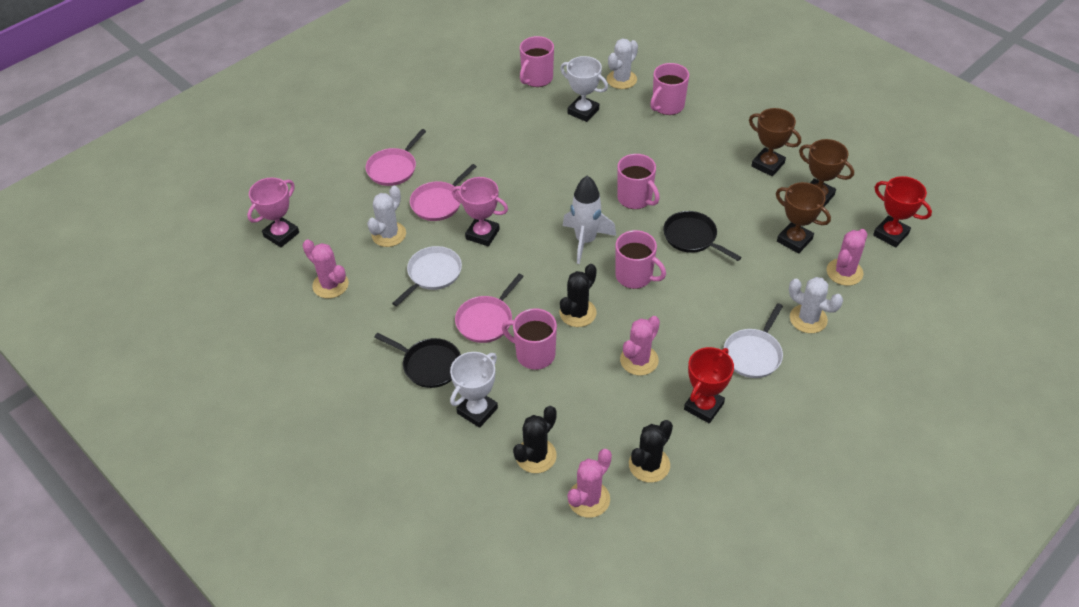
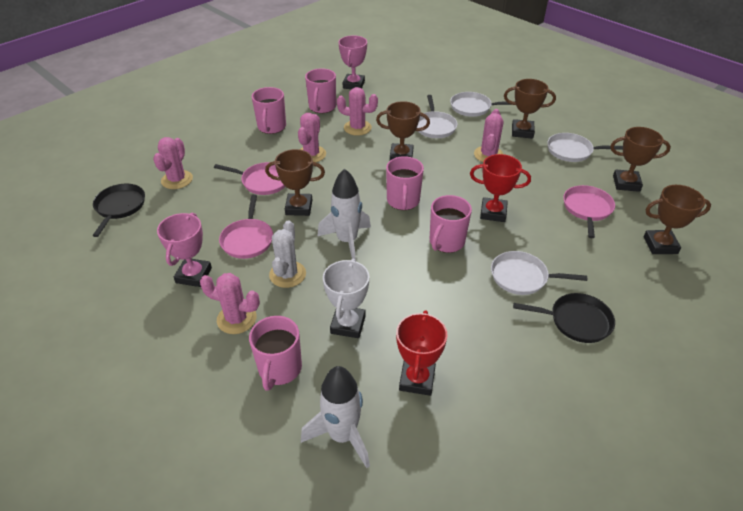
black cactus: [513,406,557,473] [560,264,597,327] [629,420,673,483] = 3 -> none = 0
brown trophy: [749,108,801,176] [776,182,831,254] [799,139,854,207] = 3 -> [265,149,325,216] [376,101,430,160] [504,79,556,139] [611,127,671,192] [644,185,711,254] = 5
pink cactus: [303,239,349,298] [568,449,612,518] [620,316,660,375] [827,229,867,286] = 4 -> [153,137,193,189] [200,273,260,334] [298,113,326,162] [337,87,378,136] [474,109,504,162] = 5
white cactus: [367,186,406,247] [607,38,638,89] [789,277,843,333] = 3 -> [269,220,306,288] = 1
white pan: [392,246,462,306] [724,303,783,378] = 2 -> [417,95,458,138] [450,92,515,117] [491,251,587,295] [547,133,623,162] = 4
white rocket: [563,176,616,264] = 1 -> [301,366,370,468] [318,169,371,260] = 2
white trophy: [450,352,498,428] [560,56,608,122] = 2 -> [323,259,370,338] = 1

